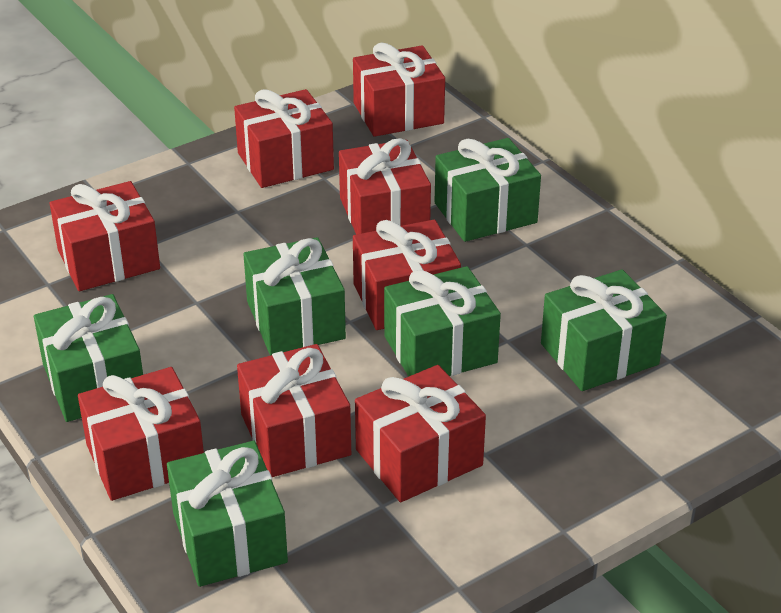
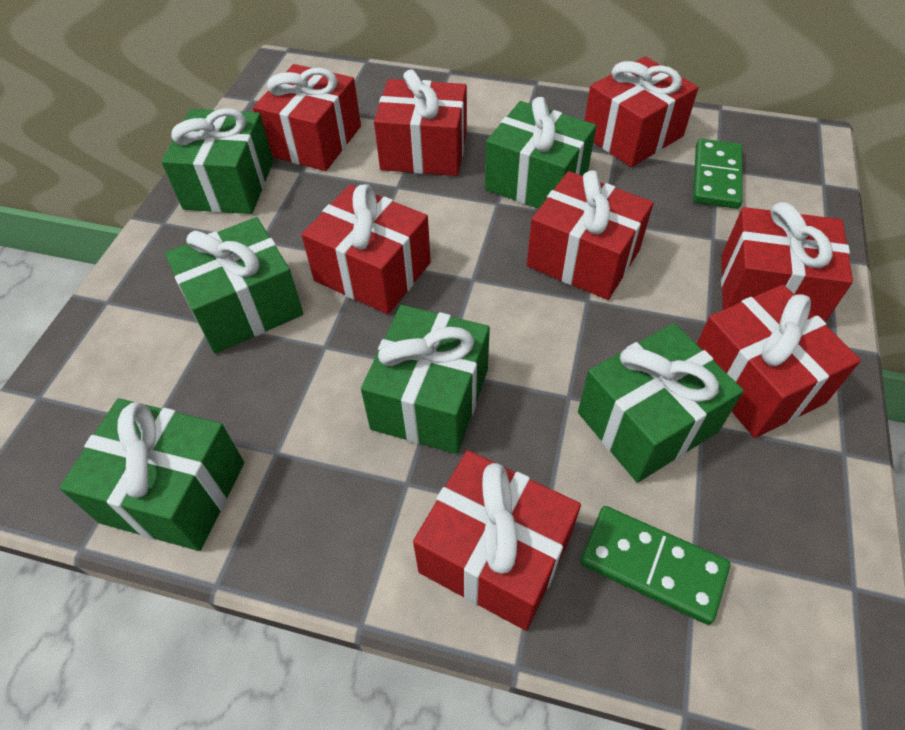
green domino: none = 0 -> [580,506,730,625] [693,139,743,209] = 2

